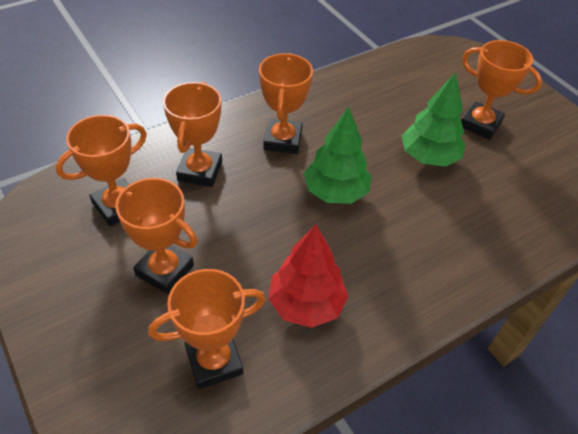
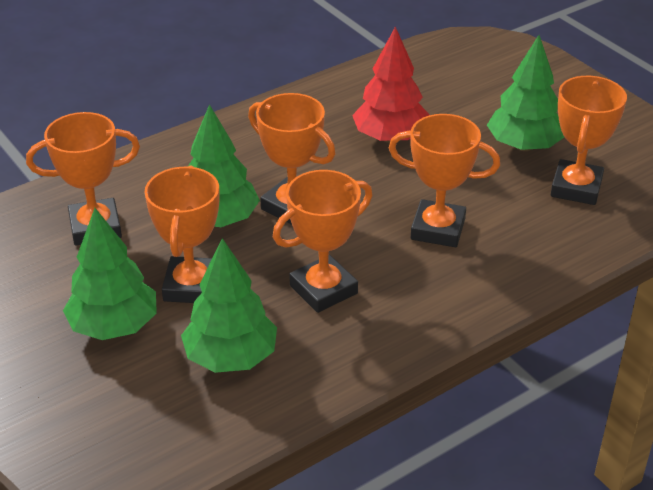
green tree: [304,106,372,204] [402,72,465,167] = 2 -> [63,208,157,340] [181,238,277,373] [188,104,260,227] [487,35,564,151] = 4

